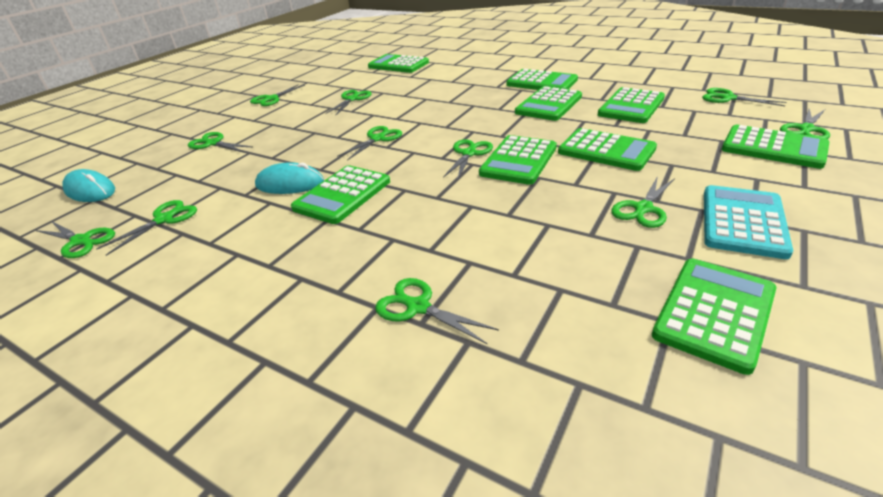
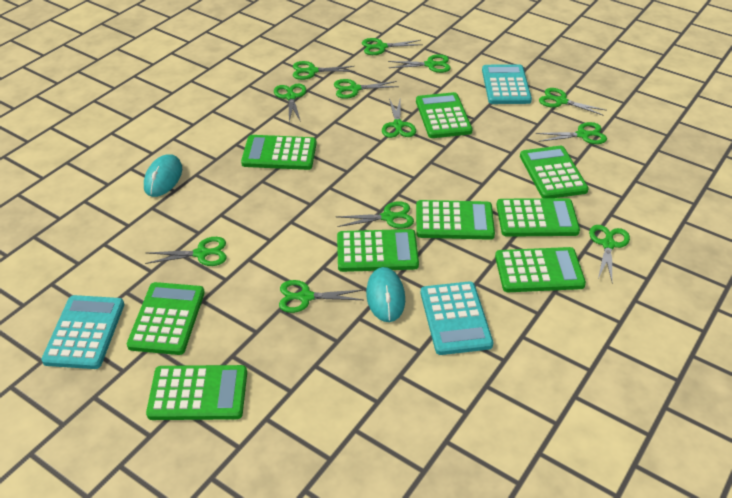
green scissors: [35,221,115,258] [96,200,197,256] [188,132,252,152] [250,84,305,106] [325,90,372,115] [337,126,402,161] [375,278,499,345] [443,139,493,181] [611,176,675,228] [702,88,786,106] [780,109,830,139] = 11 -> [145,237,227,266] [274,84,306,122] [279,280,363,313] [293,61,355,80] [334,79,399,99] [337,201,414,229] [362,38,423,55] [382,98,416,138] [388,54,451,73] [536,122,607,144] [539,88,607,116] [589,225,630,281] = 12
turquoise calculator: [704,185,793,259] = 1 -> [41,295,124,369] [421,282,493,355] [482,64,532,104] = 3

